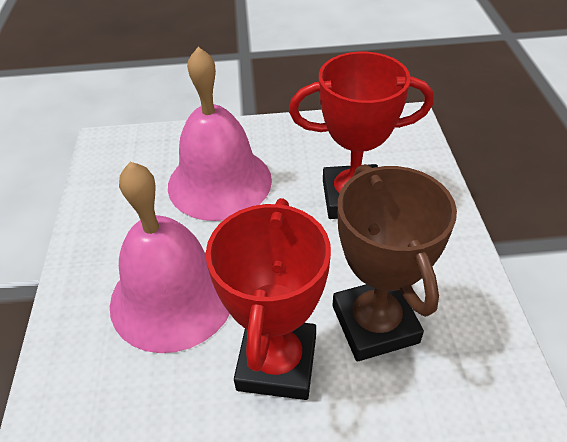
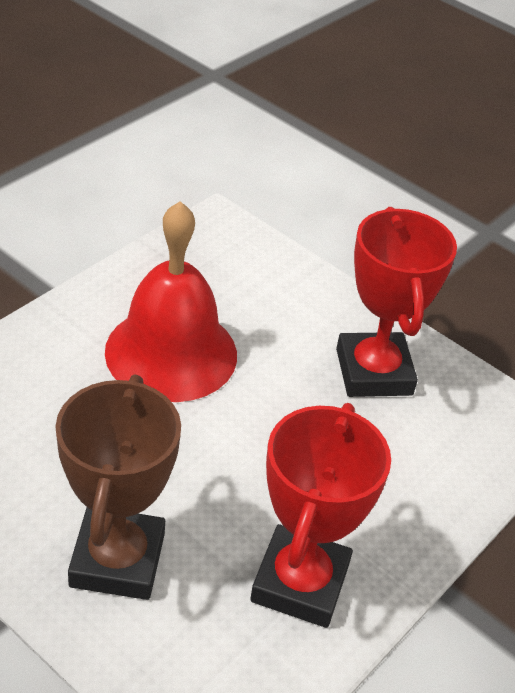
pink bell: [110,162,230,353] [168,47,272,221] = 2 -> none = 0
red bell: none = 0 -> [105,201,237,402] = 1

